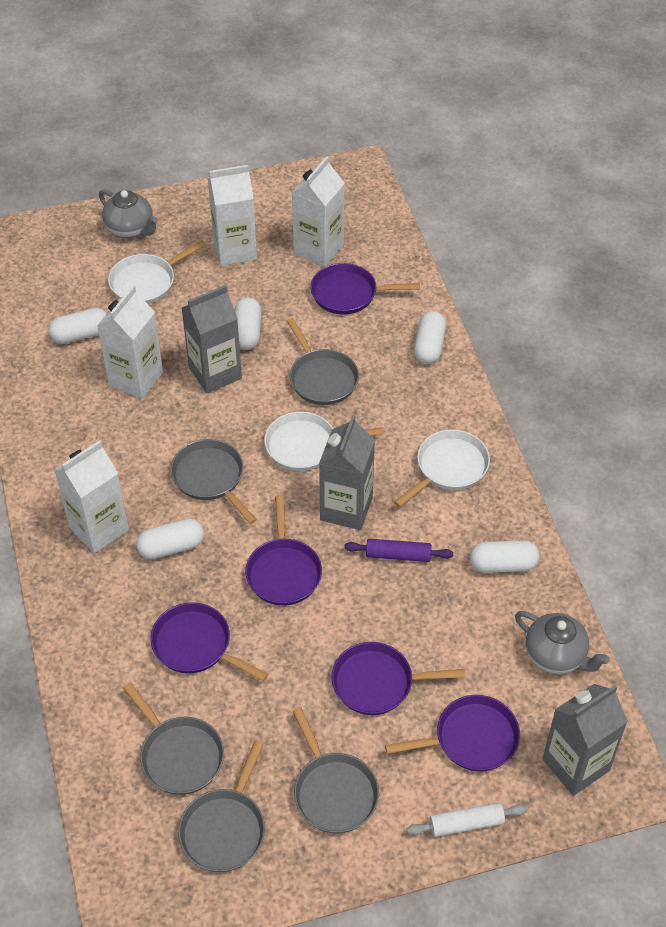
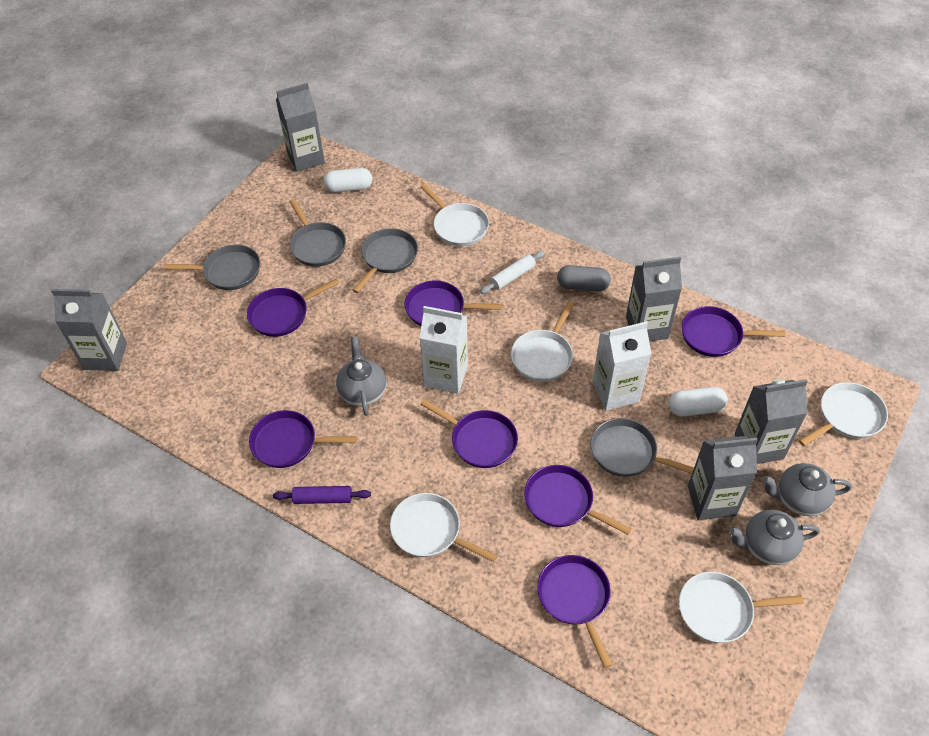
grey capsule: none = 0 -> [557,265,611,292] = 1
grey carton: [182,285,242,393] [319,415,375,530] [543,684,628,796] = 3 -> [51,289,127,371] [276,83,325,172] [626,257,682,342] [688,436,758,520] [735,379,808,464] = 5
grey pan: [123,683,224,795] [170,439,257,524] [178,740,265,872] [287,318,359,405] [292,707,379,833] = 5 -> [164,245,261,290] [289,199,346,267] [352,228,418,293] [590,418,694,477] = 4
grey teapot: [99,189,158,238] [515,611,610,674] = 2 -> [336,336,386,416] [729,510,820,565] [762,463,852,516] = 3
purple pan: [150,602,268,681] [245,495,322,606] [310,263,420,315] [331,642,466,715] [385,695,520,771] = 5 -> [247,279,339,337] [249,410,357,468] [404,280,503,326] [420,399,518,468] [524,465,632,535] [537,555,612,668] [681,306,785,357] = 7
white capsule: [48,308,107,344] [136,518,204,559] [234,297,261,350] [414,311,446,364] [470,540,539,573] = 5 -> [323,168,372,192] [669,387,728,417] = 2
white carton: [54,440,129,553] [97,285,163,399] [208,165,257,266] [292,156,344,267] = 4 -> [419,306,468,394] [592,321,651,411] = 2
white pan: [108,240,206,304] [264,412,383,471] [394,430,490,507] = 3 -> [390,493,498,562] [421,184,489,246] [511,301,574,382] [679,572,803,643] [799,382,888,446] = 5

